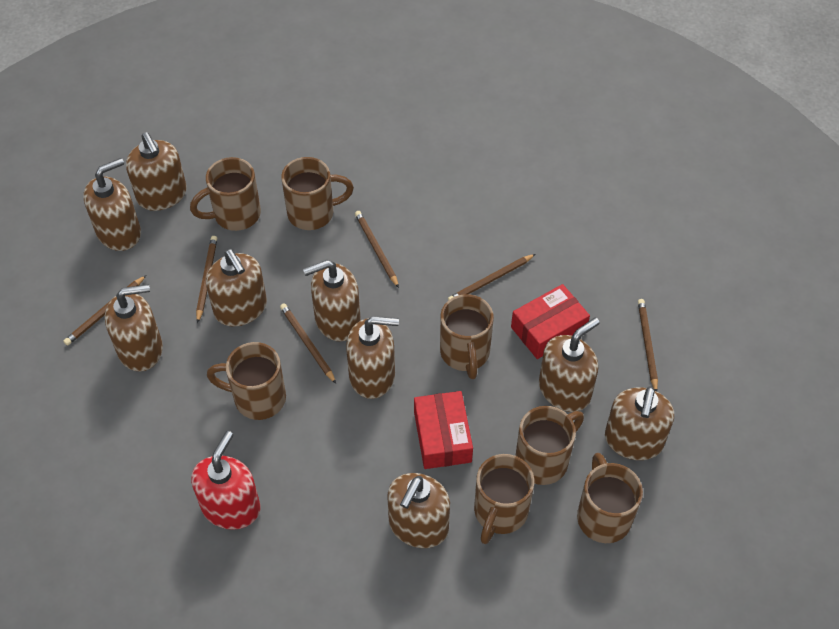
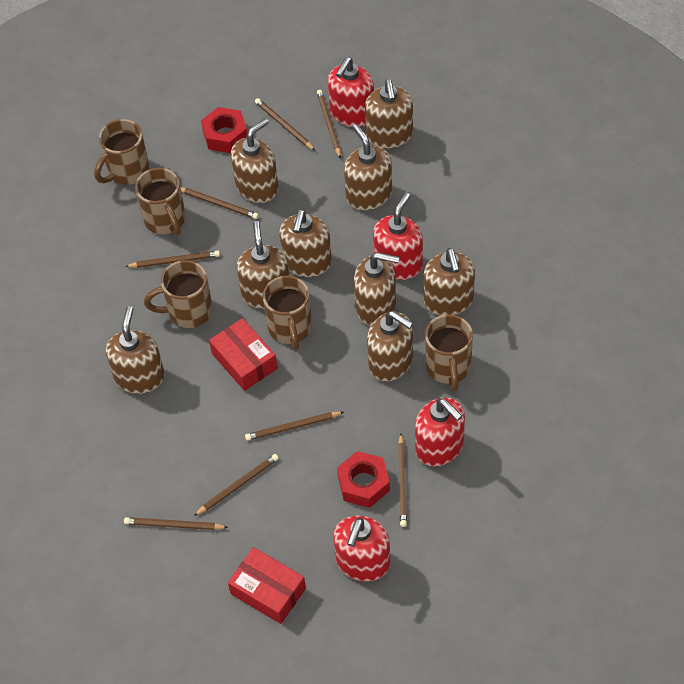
brown mug: [190,157,261,231] [207,342,286,420] [281,157,354,230] [440,294,494,379] [474,454,534,544] [515,406,584,485] [577,453,643,543] = 7 -> [94,119,149,185] [135,168,186,236] [144,260,213,328] [263,275,312,350] [425,314,473,391] = 5
brown pencil: [63,275,146,346] [196,236,217,323] [280,304,336,384] [355,211,399,288] [448,254,535,300] [638,299,658,391] = 6 -> [124,517,228,530] [125,251,220,268] [181,187,259,219] [194,454,279,516] [245,412,344,441] [255,98,315,150] [317,90,341,159] [398,434,407,527] = 8
red nut: none = 0 -> [201,107,247,153] [337,451,390,508] = 2
red soap dispenser: [191,431,260,530] = 1 -> [328,57,374,127] [333,516,391,582] [373,192,423,280] [415,398,465,467] = 4

